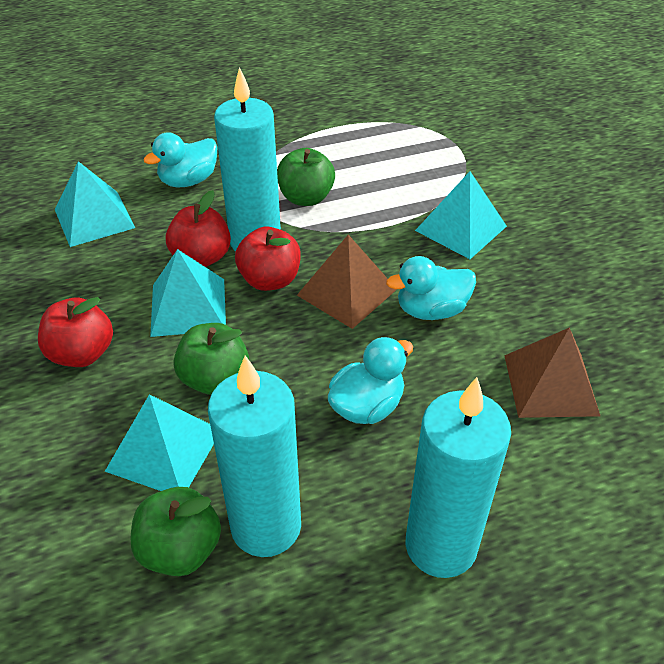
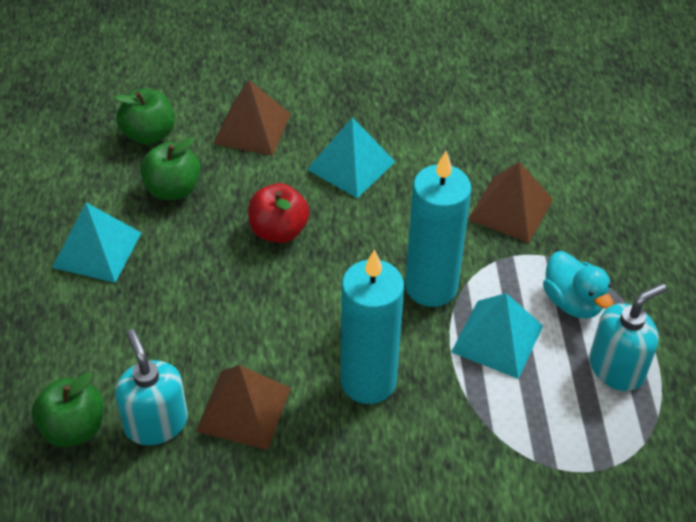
brown pyramid: [297,234,397,329] [504,327,600,418] = 2 -> [196,365,291,450] [213,80,291,156] [468,162,553,243] = 3
red apple: [38,297,113,367] [166,190,231,267] [235,227,301,291] = 3 -> [248,183,310,243] = 1
turquoise candle: [208,355,301,557] [214,67,281,252] [406,377,511,578] = 3 -> [341,249,404,404] [405,151,471,307] = 2
turquoise duck: [143,132,218,187] [328,337,413,424] [386,256,476,320] = 3 -> [543,251,613,319] = 1
turquoise pyramid: [55,161,135,247] [105,394,214,491] [150,249,226,337] [415,171,507,259] = 4 -> [52,203,141,283] [307,117,395,198] [451,293,543,379] = 3
turquoise soap dispenser: none = 0 -> [115,329,188,445] [589,283,667,391] = 2

